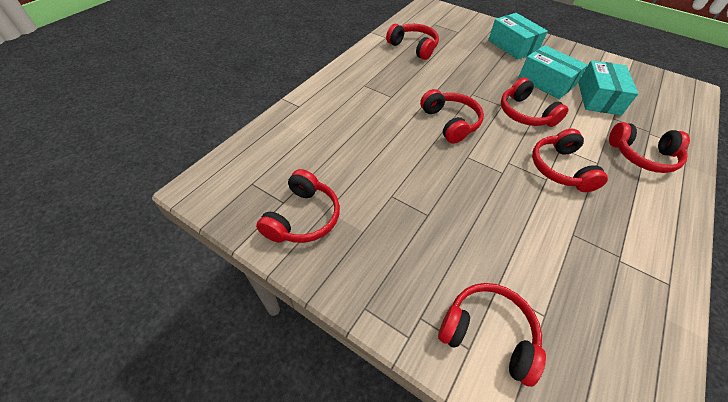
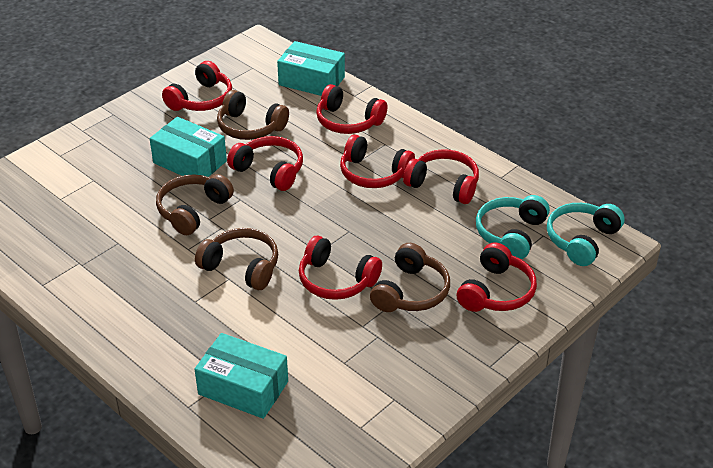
brown headphones: none = 0 -> [156,174,234,235] [195,228,278,290] [217,90,289,140] [370,243,450,312] = 4
turquoise headphones: none = 0 -> [476,195,550,259] [547,203,625,266] = 2

